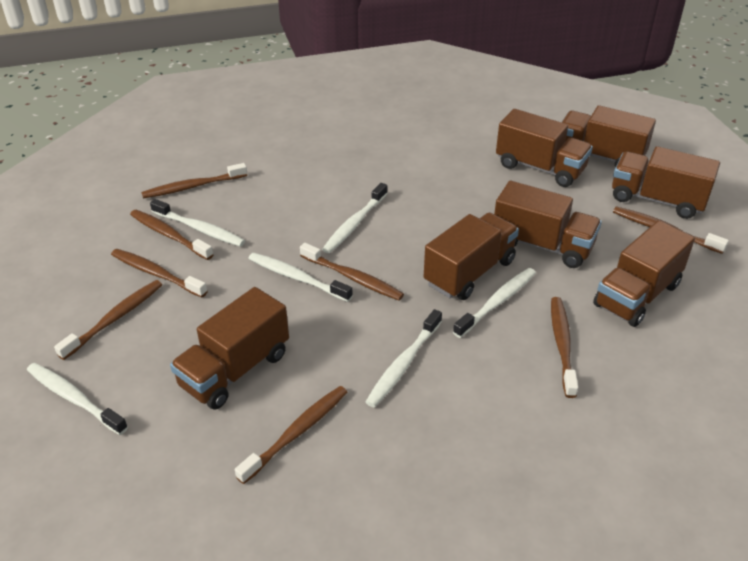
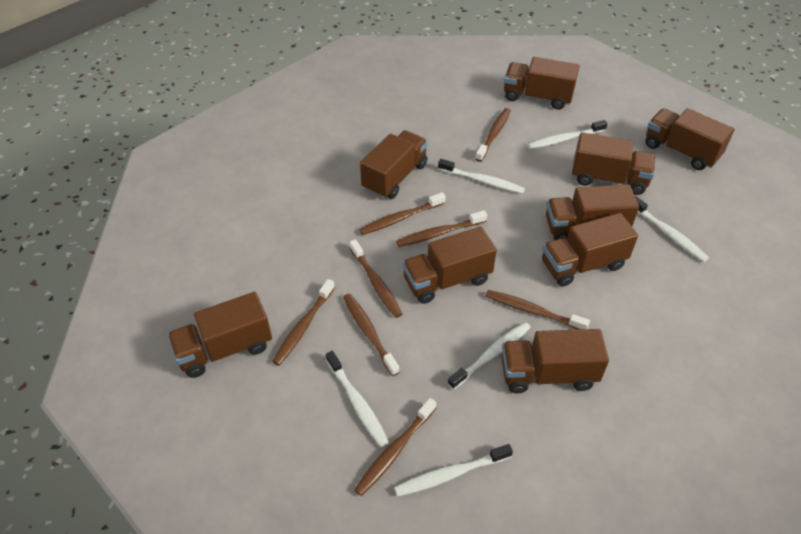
brown truck: [170,287,289,410] [424,212,519,300] [494,181,602,268] [496,109,593,187] [562,105,656,167] [593,220,695,327] [612,146,720,219] = 7 -> [168,292,272,378] [360,130,428,199] [402,227,497,304] [501,329,609,394] [504,57,580,110] [542,213,638,287] [546,184,639,240] [572,133,655,195] [645,108,735,170] = 9

